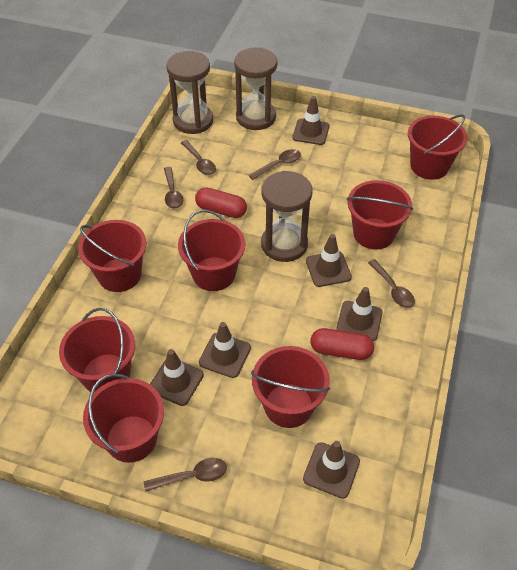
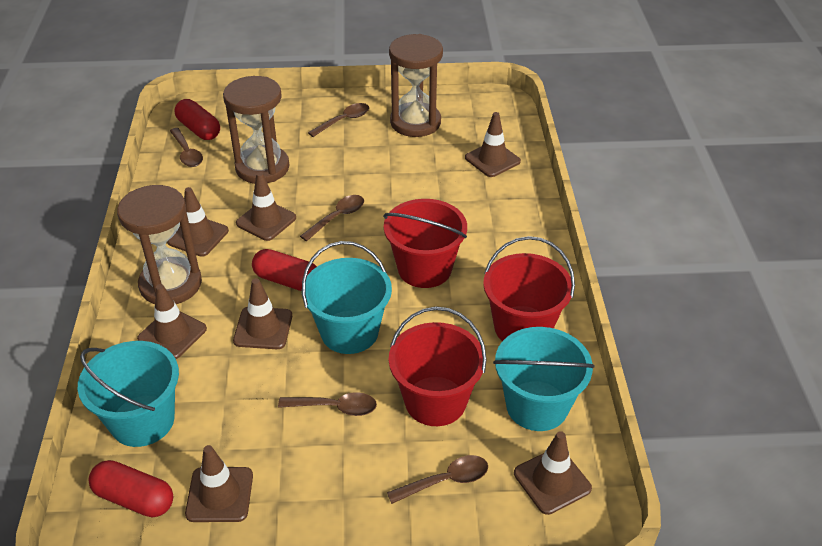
brown traffic cone: [150,349,204,406] [199,322,251,378] [292,96,329,145] [303,441,360,499] [306,234,352,287] [336,287,383,341] = 6 -> [137,284,207,359] [167,187,229,257] [185,445,253,522] [233,278,292,349] [236,172,296,241] [465,112,521,177] [514,431,592,515] = 7
red bucket: [59,308,135,392] [78,220,146,292] [83,374,164,463] [178,210,245,291] [251,346,330,428] [347,180,413,250] [408,115,468,180] = 7 -> [383,199,467,288] [389,307,487,426] [483,236,575,341] = 3
red capsule: [195,187,247,218] [311,328,374,360] = 2 -> [88,460,173,517] [175,99,220,140] [252,249,317,291] = 3
turquoise bucket: none = 0 -> [78,341,179,447] [302,241,392,354] [493,327,595,431] = 3

